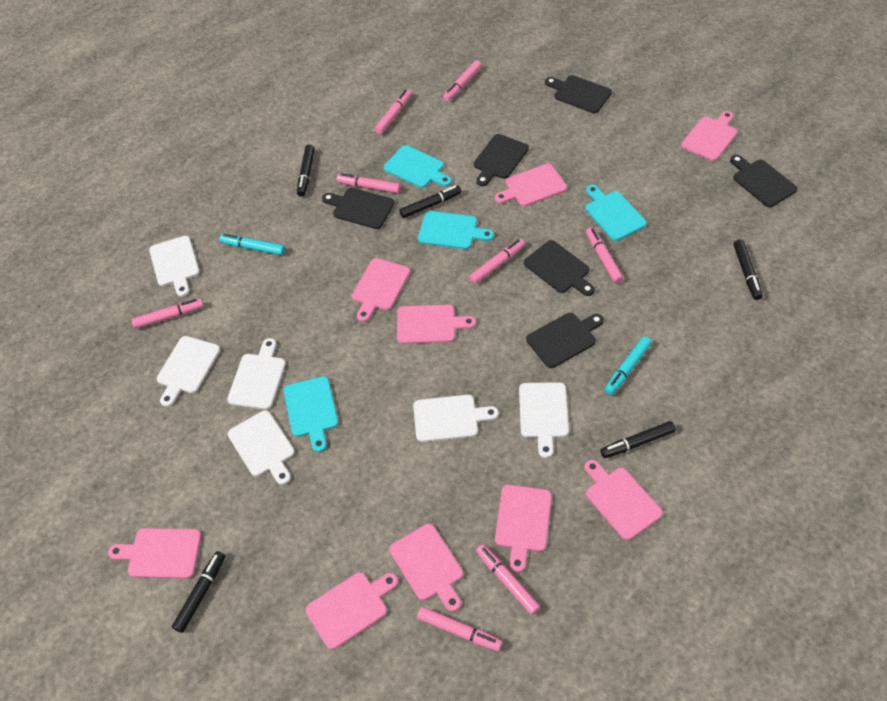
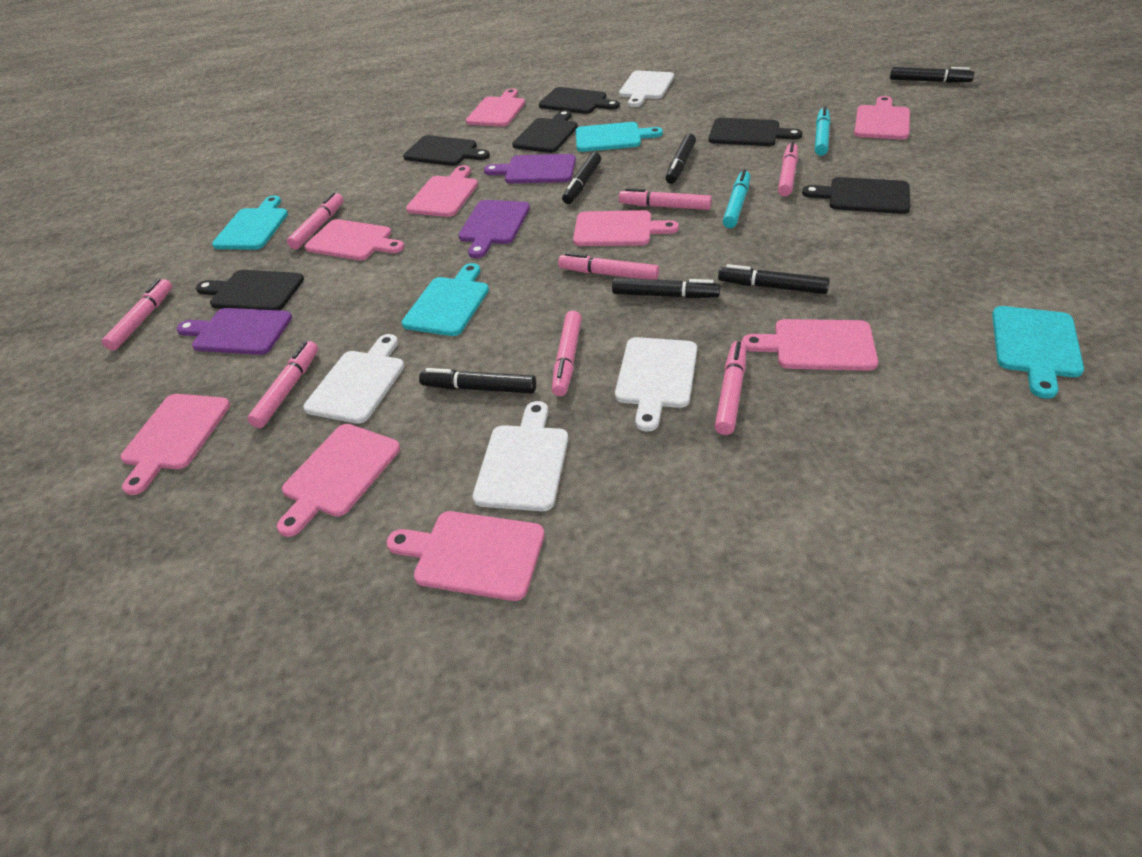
black marker: [172,551,225,633] [297,145,315,197] [399,186,462,218] [600,421,676,458] [734,240,763,300] = 5 -> [419,368,536,393] [562,152,601,204] [612,278,720,298] [666,134,696,184] [718,264,830,294] [890,67,974,83] = 6
purple cutting board: none = 0 -> [177,308,292,355] [458,200,530,258] [484,154,576,183] = 3
white cutting board: [149,236,200,297] [157,336,220,407] [227,338,286,410] [228,410,294,485] [413,395,499,442] [519,382,569,458] = 6 -> [303,334,404,424] [473,401,568,511] [615,337,697,431] [619,71,674,107] = 4

